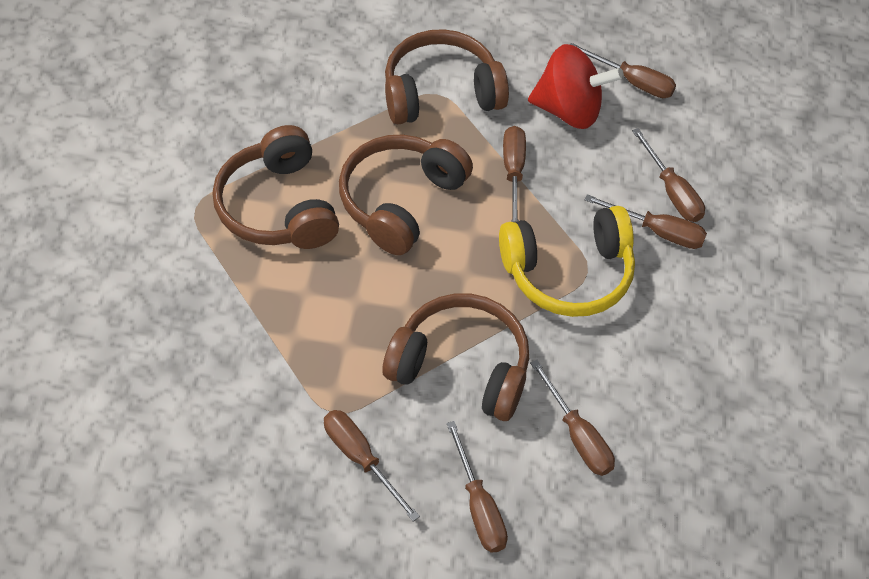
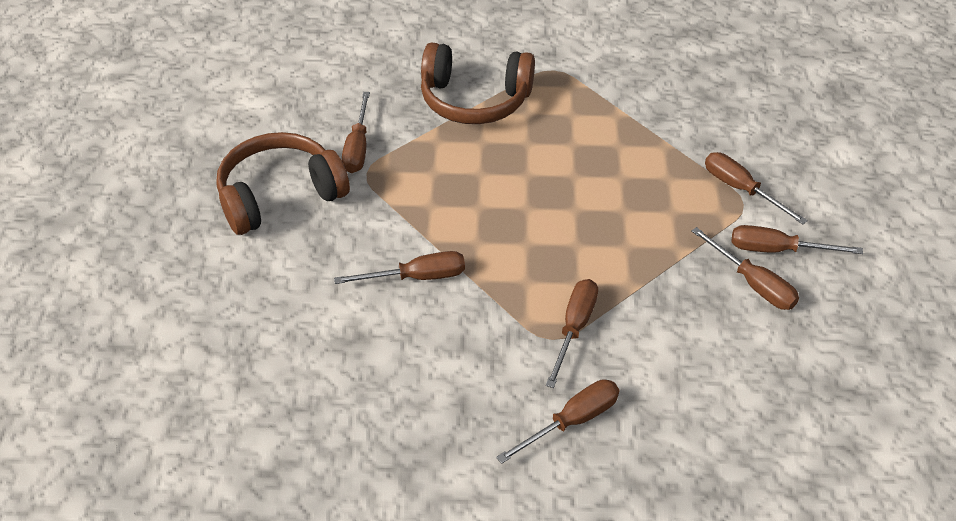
brown headphones: [213,125,339,249] [339,135,473,255] [383,293,529,421] [385,29,509,125] = 4 -> [216,132,350,235] [421,43,535,124] = 2
red spinning top: [528,44,624,129] = 1 -> none = 0
yellow headphones: [499,206,635,317] = 1 -> none = 0

